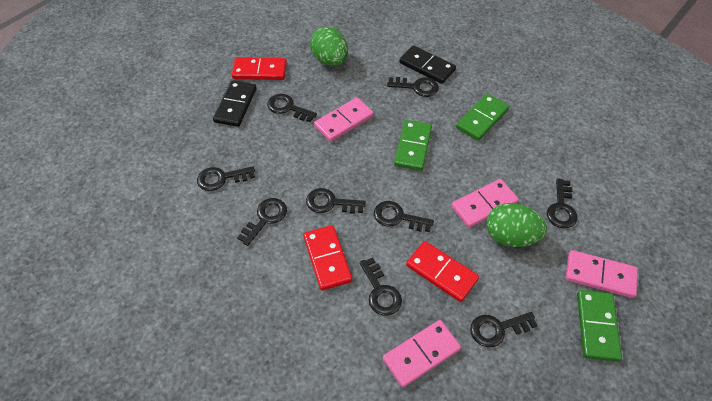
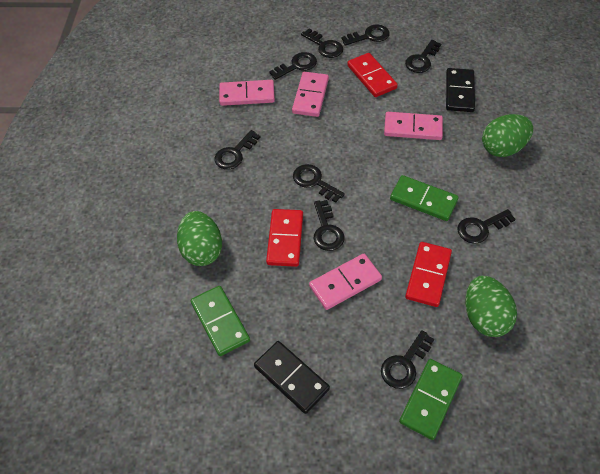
green egg: [310,27,348,66] [486,203,547,247] = 2 -> [177,211,222,266] [465,276,517,337] [482,114,533,157] = 3

